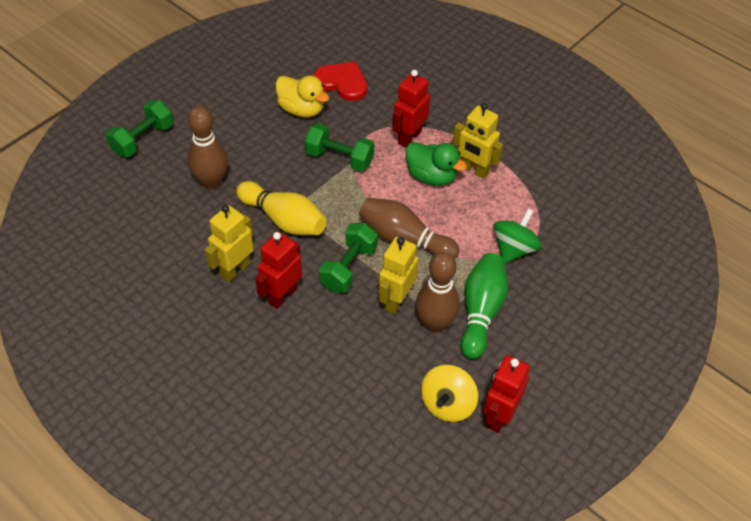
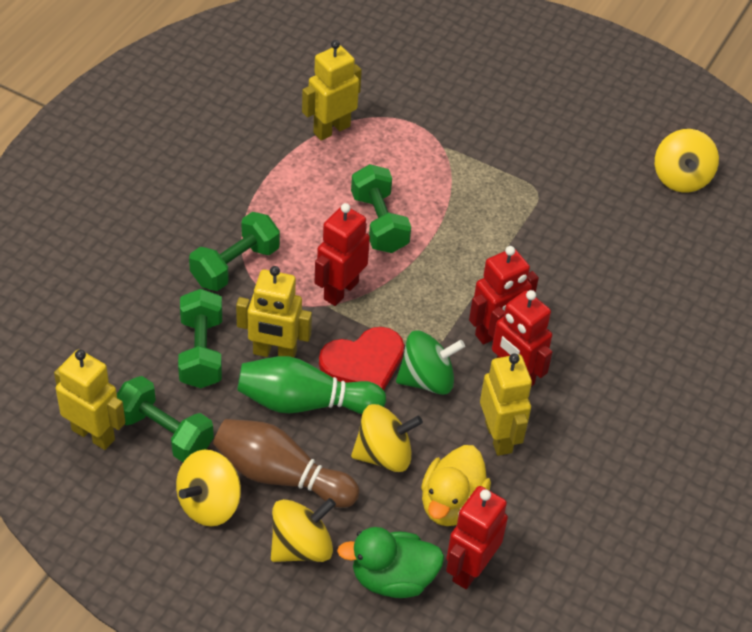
brown bowling pin: [187,106,228,190] [359,198,460,259] [415,252,460,333] = 3 -> [213,419,360,508] = 1
green dumbbell: [106,100,173,157] [305,123,374,172] [319,223,378,293] = 3 -> [117,376,214,462] [178,289,222,388] [189,212,280,291] [351,164,411,253] = 4
red robot: [255,232,302,309] [392,70,430,148] [483,355,530,433] = 3 -> [314,203,370,306] [446,486,508,589] [469,246,539,345] [488,290,553,387] = 4
yellow bowling pin: [236,181,327,235] = 1 -> none = 0
yellow robot: [204,205,254,282] [378,237,418,314] [453,103,503,179] = 3 -> [54,349,125,450] [236,266,312,358] [302,40,362,140] [480,353,532,456] = 4
yellow spinning top: [421,365,478,422] = 1 -> [176,450,241,527] [271,498,336,562] [351,404,423,472] [655,129,719,193] = 4

